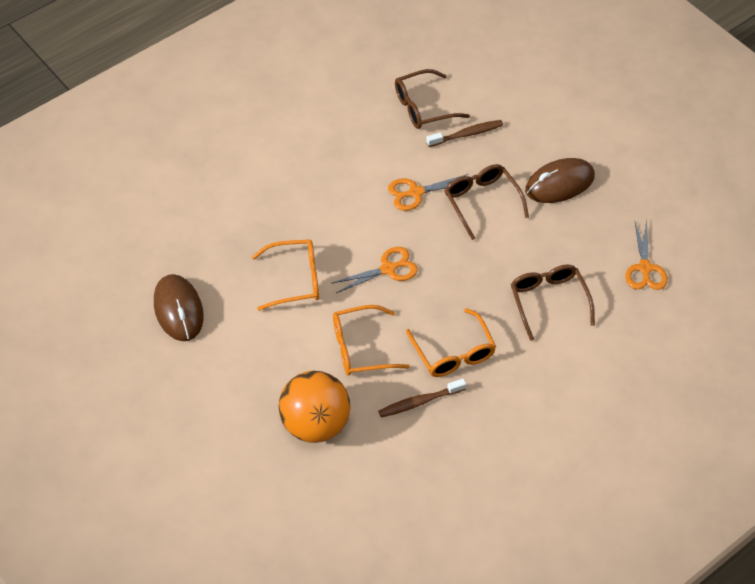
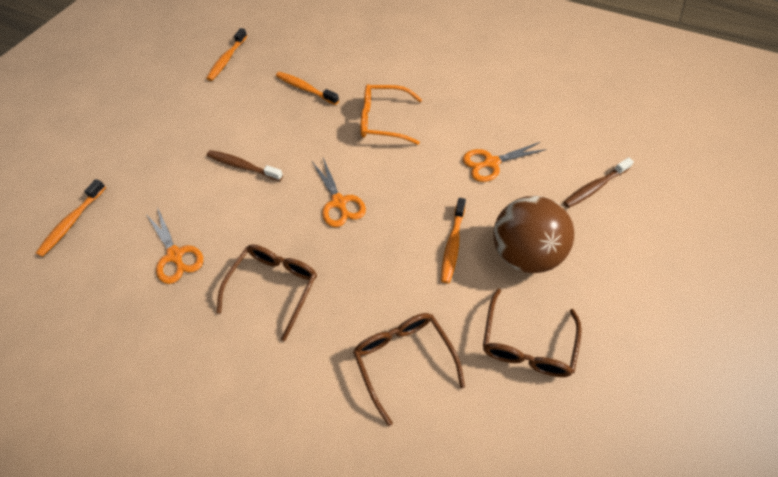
brown ball: none = 0 -> [494,196,574,273] = 1
brown mouse: [154,274,204,341] [525,158,595,203] = 2 -> none = 0
orange ball: [279,371,350,443] = 1 -> none = 0
orange glasses: [252,239,319,311] [333,305,410,376] [406,308,496,377] = 3 -> [360,84,422,145] = 1
orange toothbrush: none = 0 -> [36,179,106,257] [206,28,247,81] [276,72,339,105] [441,198,466,283] = 4

